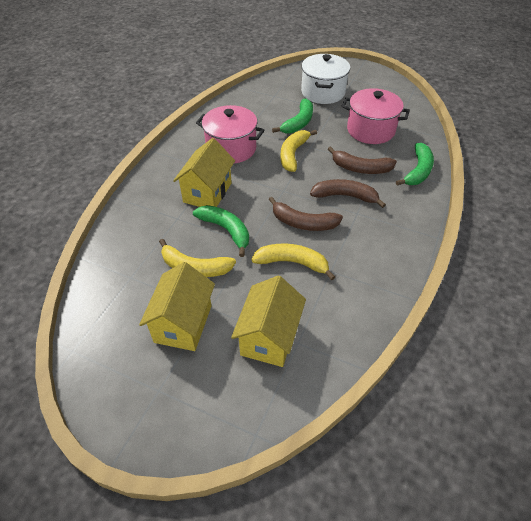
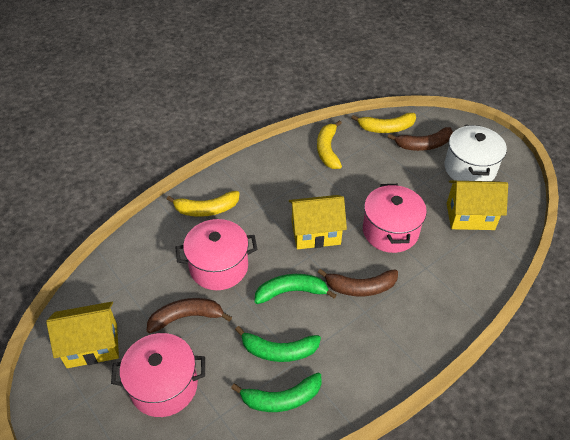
pink pot: [196,105,264,164] [342,88,410,144] = 2 -> [111,333,205,417] [175,219,258,290] [363,184,427,253] = 3

